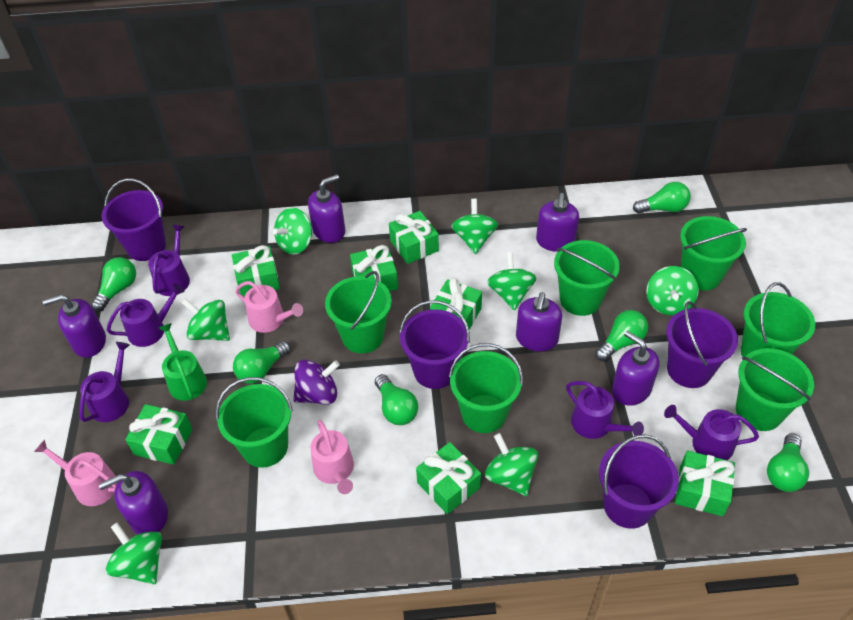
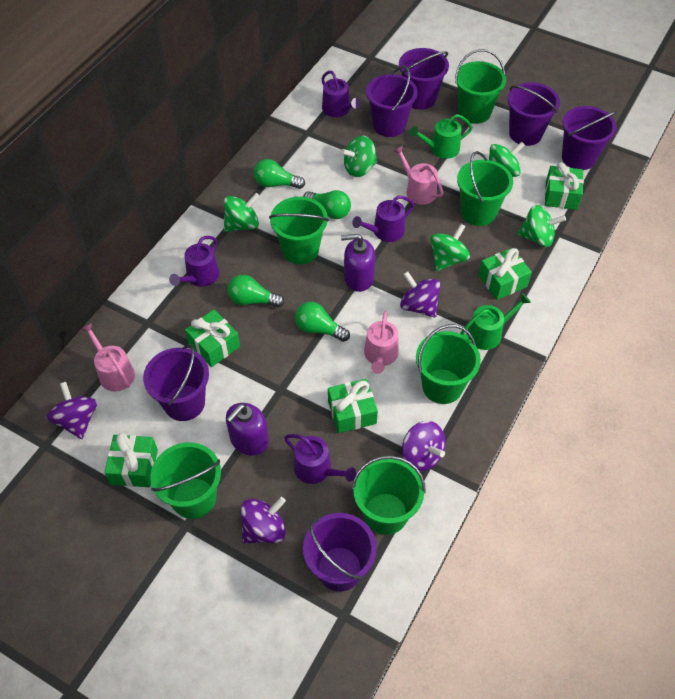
green bucket: [216,377,293,468] [325,271,392,353] [449,343,523,433] [554,240,620,316] [680,216,747,291] [736,348,814,431] [741,282,815,357] = 7 -> [150,442,221,519] [269,197,329,265] [352,456,426,535] [416,325,481,404] [455,49,506,124] [457,151,513,226] = 6
green gift: [125,404,192,465] [232,245,280,297] [350,245,398,291] [389,211,439,264] [416,442,481,514] [430,278,482,330] [675,451,735,516] = 7 -> [104,433,158,487] [185,310,240,367] [328,379,378,433] [478,248,532,300] [545,162,584,210] = 5
green light bulb: [91,257,136,312] [233,341,291,384] [375,374,418,425] [595,310,648,361] [633,182,691,214] [767,433,809,492] = 6 -> [227,275,284,307] [254,159,305,189] [295,302,350,342] [303,190,351,219] = 4
green spinning top: [106,522,162,584] [181,298,230,341] [273,207,312,254] [451,199,498,254] [485,433,538,496] [487,252,537,311] [646,266,699,315] = 7 -> [224,193,260,232] [341,136,377,177] [430,224,470,271] [489,142,525,177] [517,205,566,247] = 5
green watering can: [159,323,207,401] = 1 -> [410,114,473,159] [460,293,531,350] = 2
purple bucket: [102,179,166,261] [400,300,470,389] [599,434,679,529] [666,301,738,388] = 4 -> [143,344,209,421] [303,513,377,592] [366,66,418,137] [399,48,449,110] [508,82,560,146] [562,106,617,170] = 6
purple soap dispenser: [42,294,106,358] [99,471,168,534] [308,174,345,243] [516,292,562,351] [536,193,579,252] [612,331,659,406] = 6 -> [226,403,269,456] [341,234,375,292] = 2
purple spinning top: [293,360,340,405] = 1 -> [47,382,97,439] [241,497,286,544] [400,271,441,318] [402,421,446,472] = 4
purple watering can: [79,342,130,422] [107,283,184,347] [148,225,190,296] [566,381,644,439] [664,405,759,460] = 5 -> [169,236,219,287] [284,434,356,484] [321,71,361,117] [352,196,415,242] = 4

